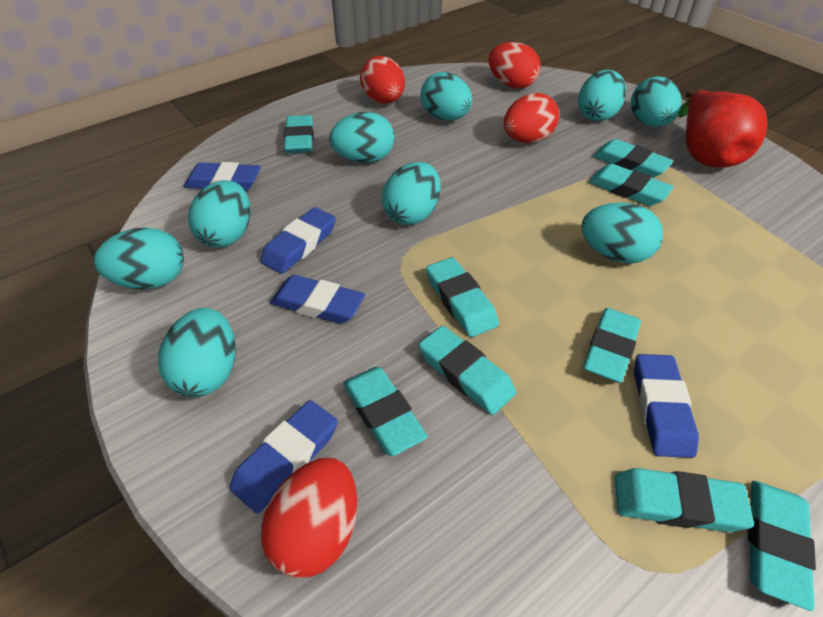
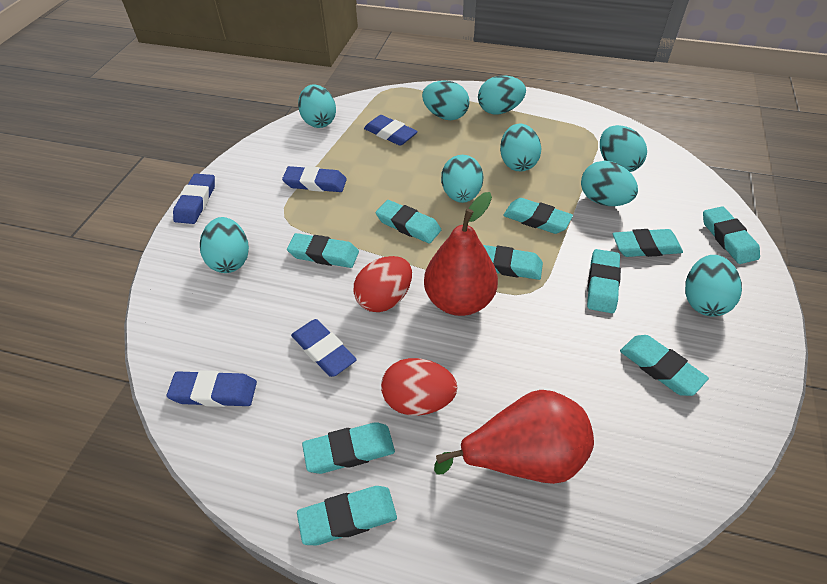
red egg: [261,458,357,578] [360,56,405,104] [488,42,541,89] [504,93,559,143] = 4 -> [353,256,412,312] [381,358,457,416] = 2
red pear: [678,90,768,168] = 1 -> [424,192,498,316] [434,390,594,484] = 2
turquoise eraser: [284,115,314,153] [343,367,428,456] [419,326,516,415] [426,257,499,337] [583,308,641,383] [589,164,674,206] [593,139,673,178] [615,468,754,532] [748,481,816,611] = 9 -> [287,233,359,268] [297,486,397,545] [302,422,395,474] [375,200,441,244] [483,245,543,280] [503,198,573,234] [587,249,621,313] [613,229,683,257] [620,335,709,396] [703,206,760,264] = 10

